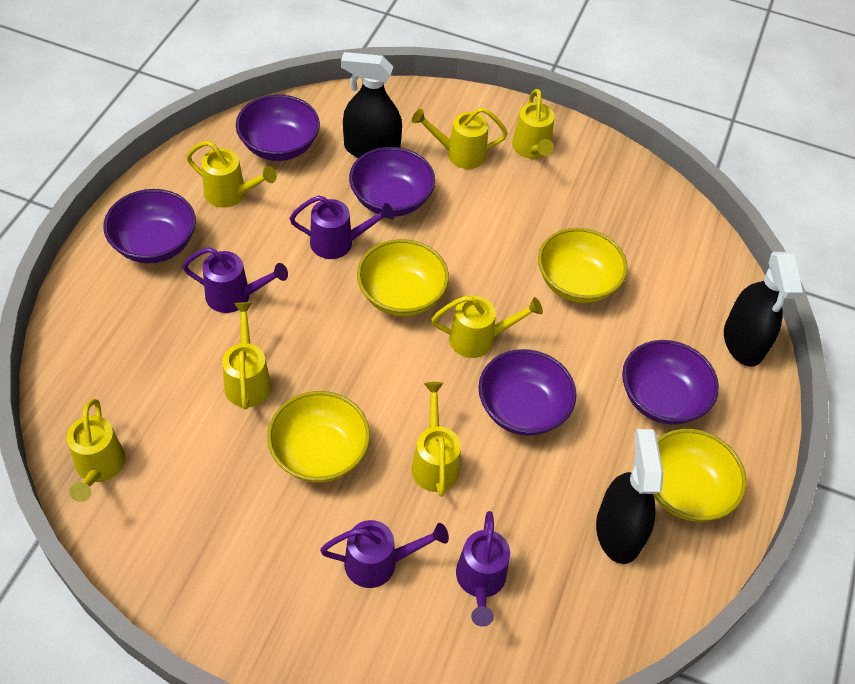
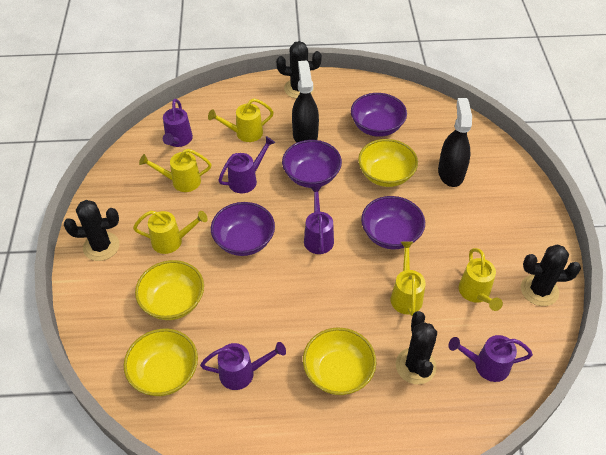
black cactus: none = 0 -> [64,200,119,261] [276,41,322,99] [396,311,437,384] [521,244,581,306] = 4
black spray bottle: [341,52,402,158] [596,429,664,564] [724,252,803,367] = 3 -> [292,61,319,143] [438,98,472,187] = 2
purple bowl: [103,189,196,263] [236,95,320,161] [349,147,435,217] [478,349,576,436] [622,340,719,425] = 5 -> [211,202,275,256] [282,140,342,188] [351,93,407,137] [361,196,425,249] = 4
purple watering can: [182,247,288,313] [290,195,394,259] [320,520,449,588] [456,511,510,627] = 4 -> [163,99,193,147] [200,342,286,390] [218,136,275,193] [304,186,334,254] [448,335,533,382] = 5
yellow watering can: [67,399,125,502] [186,141,277,208] [222,302,271,409] [411,382,461,497] [412,107,508,169] [431,296,543,358] [512,89,555,159] = 7 -> [133,211,208,254] [139,149,211,192] [208,99,274,142] [391,241,426,316] [459,248,503,311] = 5

